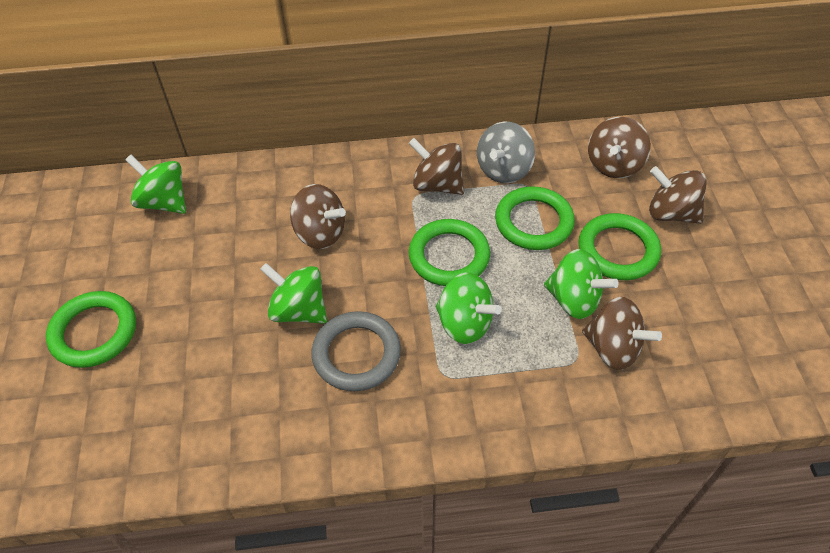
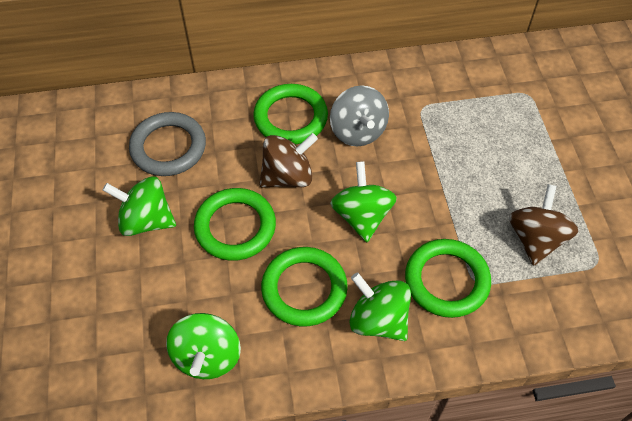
brown spinning top: [290,184,346,249] [409,138,464,195] [582,297,662,370] [588,117,651,178] [649,166,707,224] = 5 -> [259,133,318,188] [509,184,579,266] = 2

